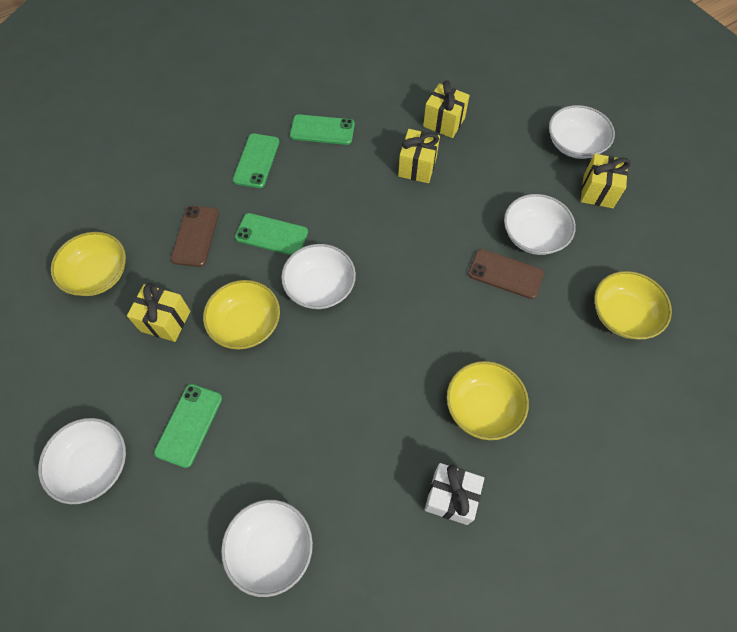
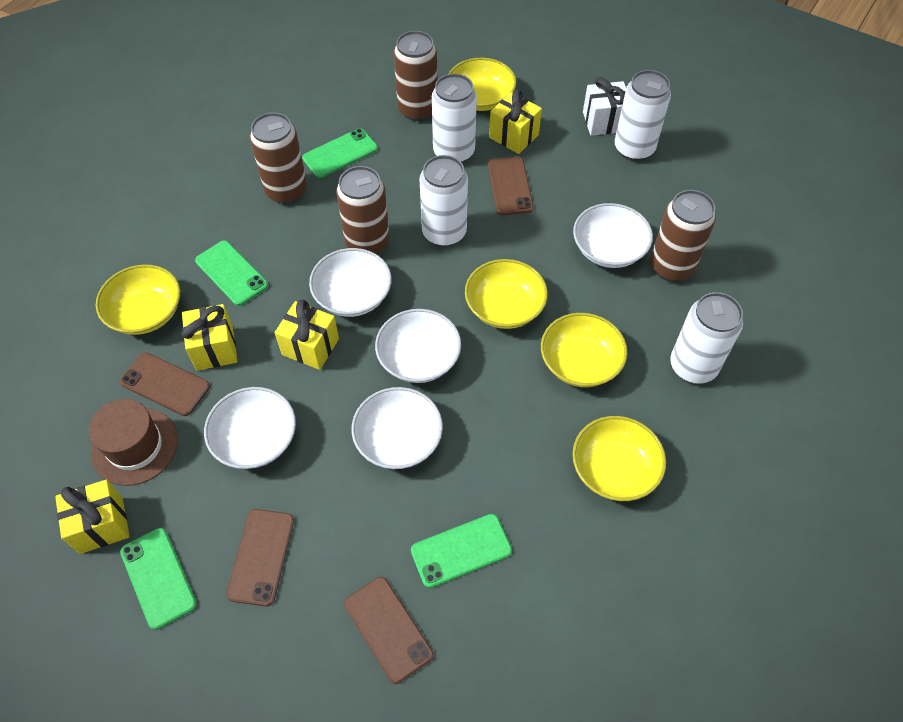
brown can: none = 0 -> [250,112,307,204] [336,166,390,255] [394,31,437,121] [650,190,716,282] = 4
brown hat: none = 0 -> [89,399,178,486] = 1
brown phone: [171,206,219,267] [468,249,544,299] = 2 -> [120,352,210,416] [226,509,294,607] [344,577,433,684] [488,157,533,215] = 4
white can: none = 0 -> [419,155,468,247] [432,74,477,163] [615,70,671,161] [670,292,743,384] = 4
yellow bowl: [51,232,126,296] [203,280,280,350] [447,361,529,440] [594,271,672,340] = 4 -> [96,264,180,335] [449,58,517,111] [465,259,548,329] [541,313,627,387] [572,416,666,501] = 5

